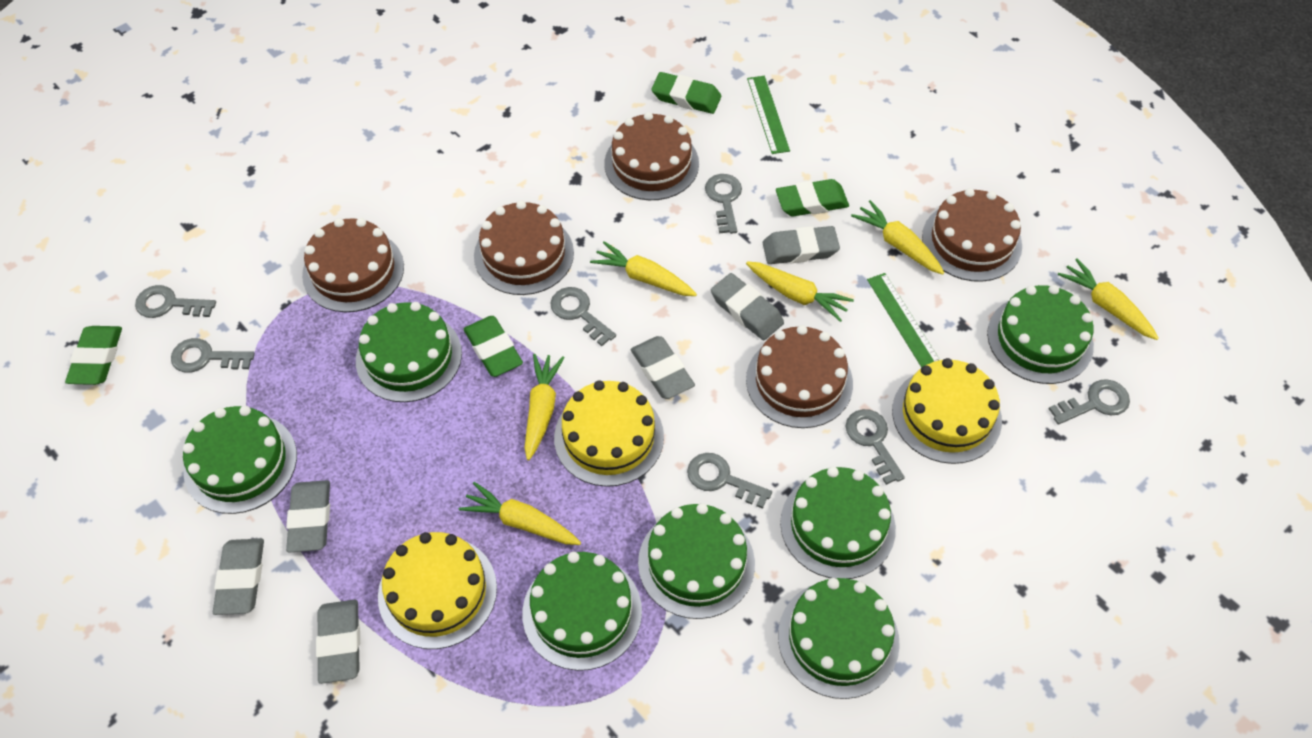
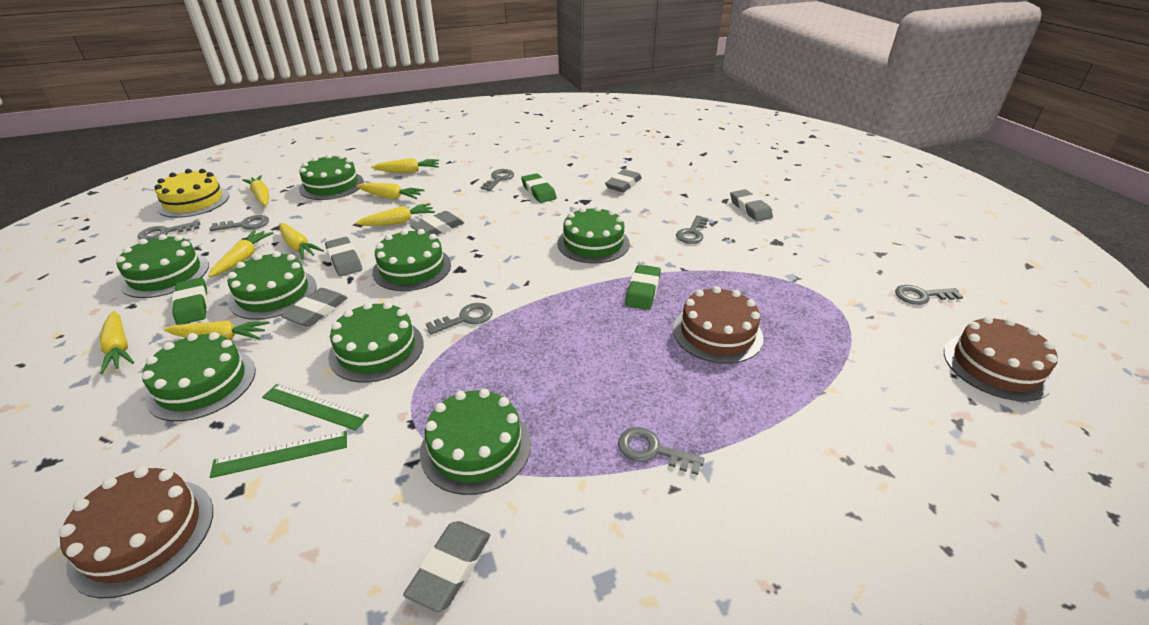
brown cake: [302,218,404,312] [474,201,574,295] [604,112,699,200] [746,325,853,428] [922,188,1022,282] = 5 -> [59,467,213,599] [673,286,763,364] [944,316,1058,401] = 3
green cake: [183,406,297,514] [356,302,462,402] [522,552,642,671] [638,503,755,619] [778,578,900,699] [780,467,896,579] [987,285,1094,384] = 7 -> [116,234,209,298] [142,332,256,421] [228,251,317,320] [299,154,364,200] [328,302,424,383] [372,229,451,291] [420,389,531,495] [557,206,630,263] = 8
green eraser: [65,326,122,385] [464,316,523,377] [651,72,721,114] [776,179,849,217] = 4 -> [172,278,208,325] [521,173,557,203] [625,264,661,310] = 3
yellow cake: [378,532,497,649] [554,380,664,487] [892,358,1002,464] = 3 -> [154,169,229,218] = 1
yellow carrot: [459,482,581,545] [524,354,565,460] [590,241,697,296] [746,261,854,322] [851,200,944,275] [1058,258,1159,340] = 6 -> [100,311,134,374] [164,321,270,340] [208,230,273,277] [242,175,269,206] [279,223,324,260] [355,203,435,226] [356,183,425,199] [371,158,439,173] = 8

